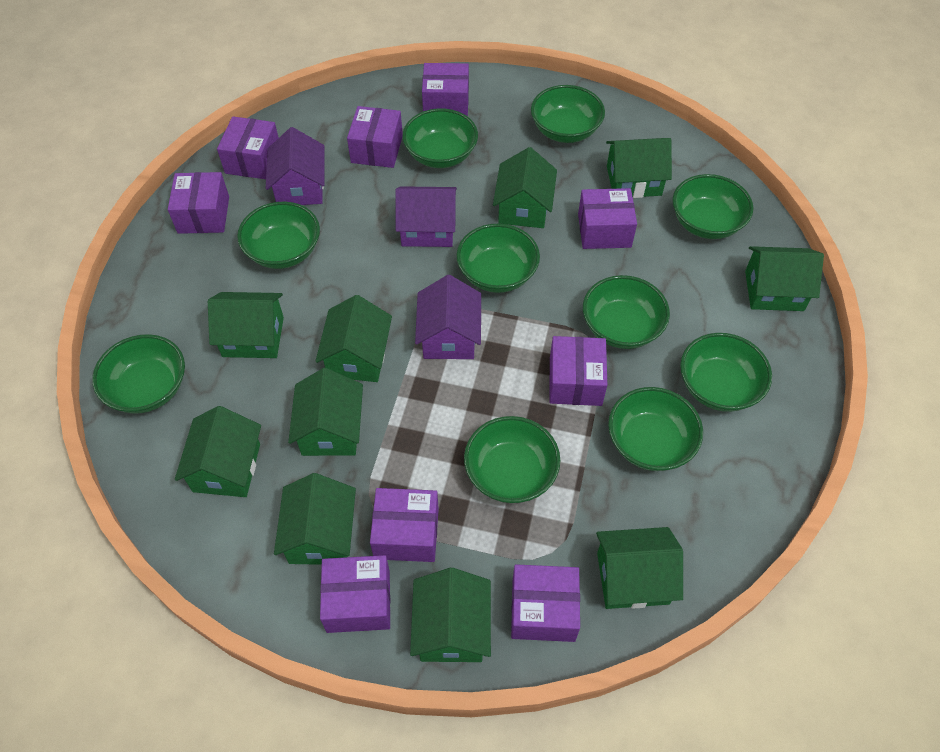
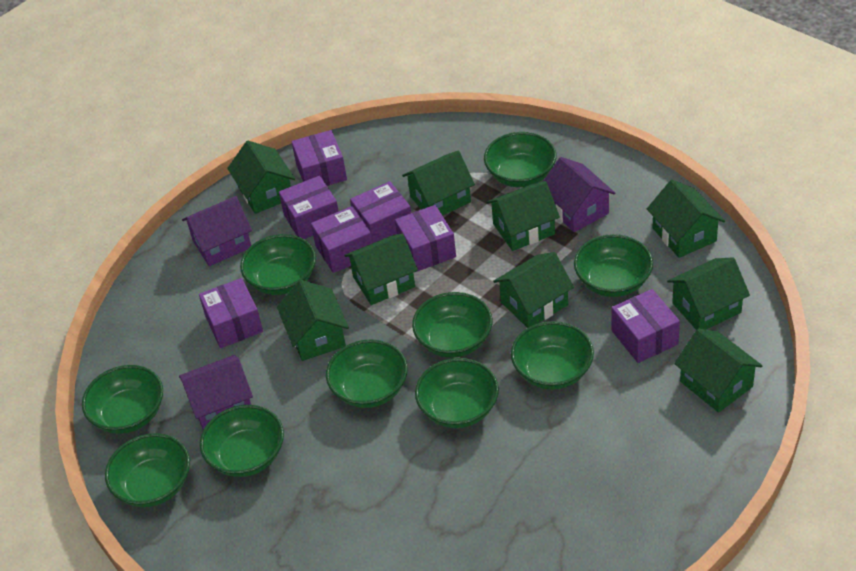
green house: [175,406,261,497] [208,292,284,358] [274,473,356,565] [288,368,363,456] [315,295,392,382] [410,568,491,662] [493,147,557,228] [596,527,683,609] [606,138,672,198] [745,246,824,311] = 10 -> [227,141,295,214] [277,280,349,361] [344,234,418,305] [402,151,475,216] [486,181,560,251] [493,252,574,328] [647,180,725,258] [667,257,750,330] [674,329,762,413] = 9
purple box: [168,172,229,234] [217,116,279,179] [320,555,390,633] [347,106,403,168] [370,488,439,562] [422,63,469,116] [511,564,580,642] [549,336,607,406] [578,188,637,249] = 9 -> [199,278,263,348] [279,176,339,239] [292,130,347,186] [311,206,373,273] [350,181,411,243] [395,205,456,272] [611,289,680,363] = 7

